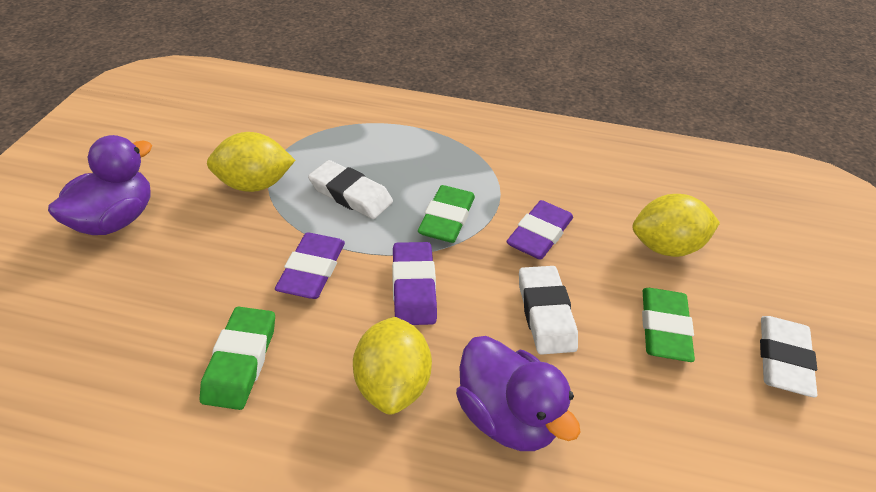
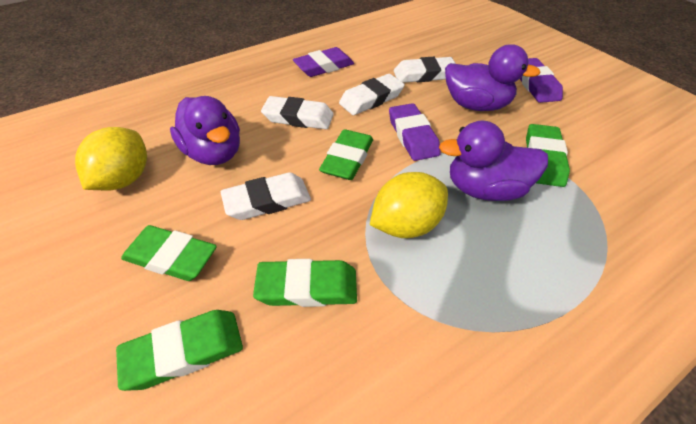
green eraser: [200,306,275,410] [418,185,475,243] [642,288,695,362] = 3 -> [116,310,243,391] [121,225,217,281] [253,259,357,307] [319,129,373,180] [526,124,570,187] = 5
purple duck: [48,135,152,235] [456,336,581,451] = 2 -> [170,96,240,165] [439,121,548,201] [445,44,541,111] = 3
white eraser: [308,160,393,219] [519,266,578,355] [760,316,818,397] = 3 -> [221,172,311,220] [261,96,334,129] [339,74,405,115] [394,57,456,83] = 4
yellow lemon: [207,132,295,192] [353,317,432,415] [632,194,720,257] = 3 -> [75,127,147,191] [370,172,448,238] = 2

